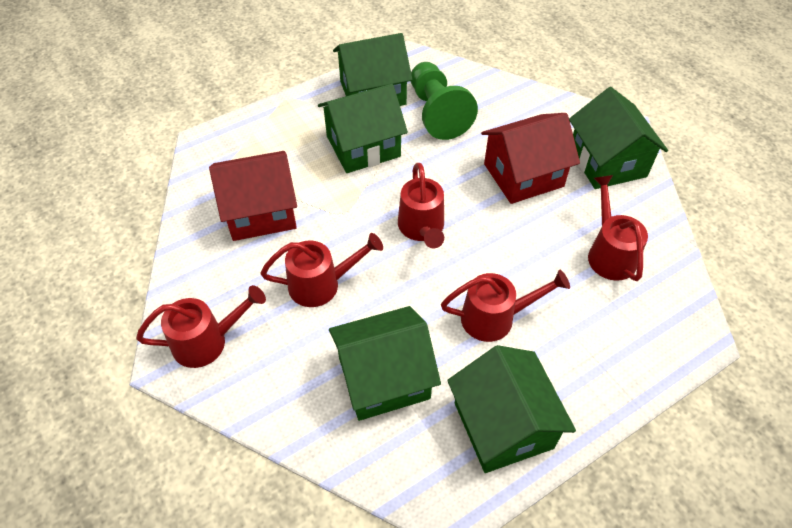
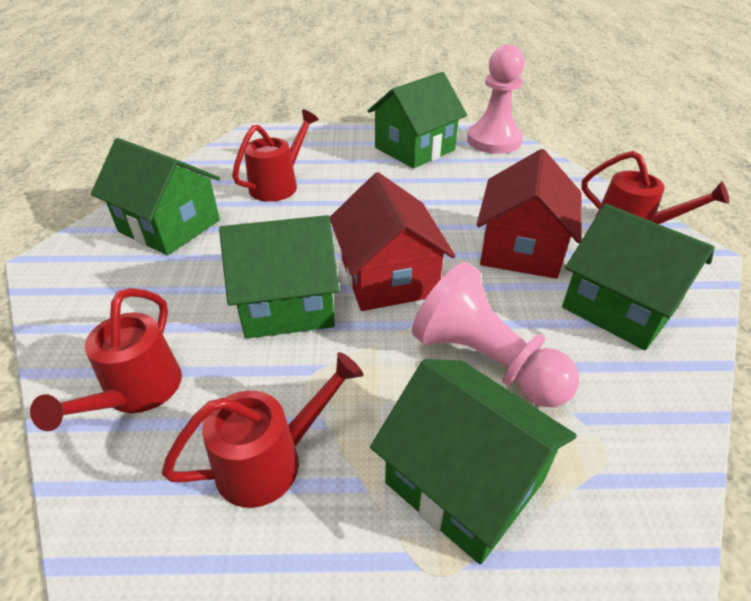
green pawn: [411,62,478,140] = 1 -> none = 0
pink pawn: none = 0 -> [412,262,579,407] [467,44,525,154] = 2
red watering can: [136,285,266,368] [261,233,383,307] [398,163,444,248] [441,270,570,342] [588,175,648,281] = 5 -> [30,288,182,431] [161,352,363,508] [232,110,319,202] [581,151,729,224] = 4

